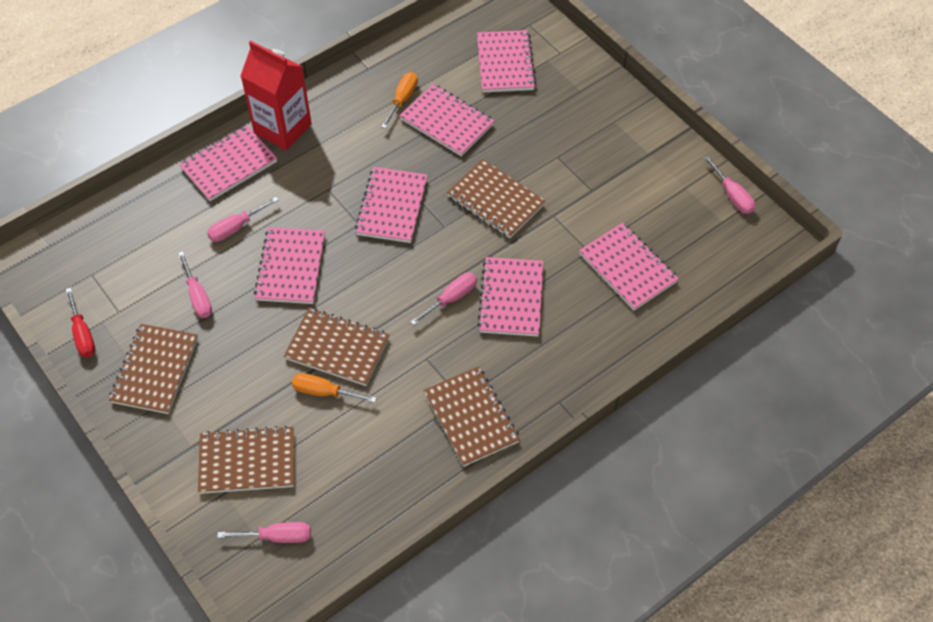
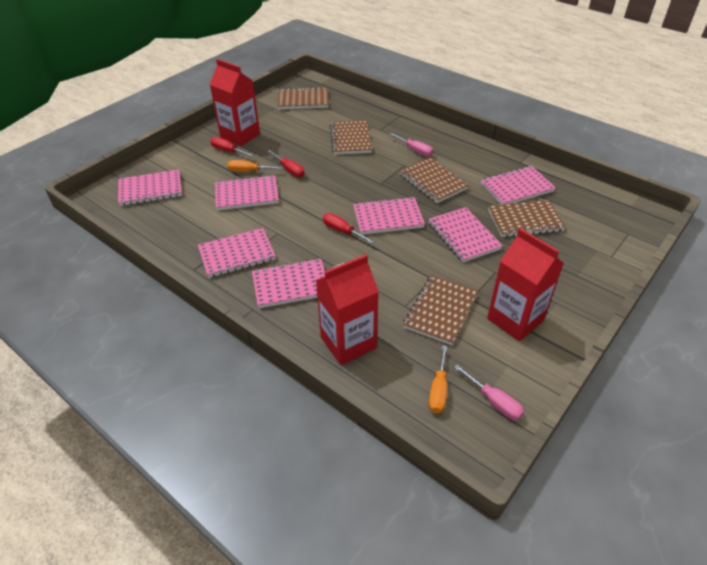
pink screwdriver: [178,252,212,318] [207,197,279,242] [217,522,311,543] [410,273,477,325] [704,156,755,214] = 5 -> [389,133,433,157] [454,365,524,420] = 2
red carton: [241,41,312,151] = 1 -> [209,59,260,146] [316,254,379,365] [487,228,564,341] = 3
red screwdriver: [66,288,95,357] = 1 -> [210,137,255,157] [267,150,305,177] [323,213,375,244] = 3

